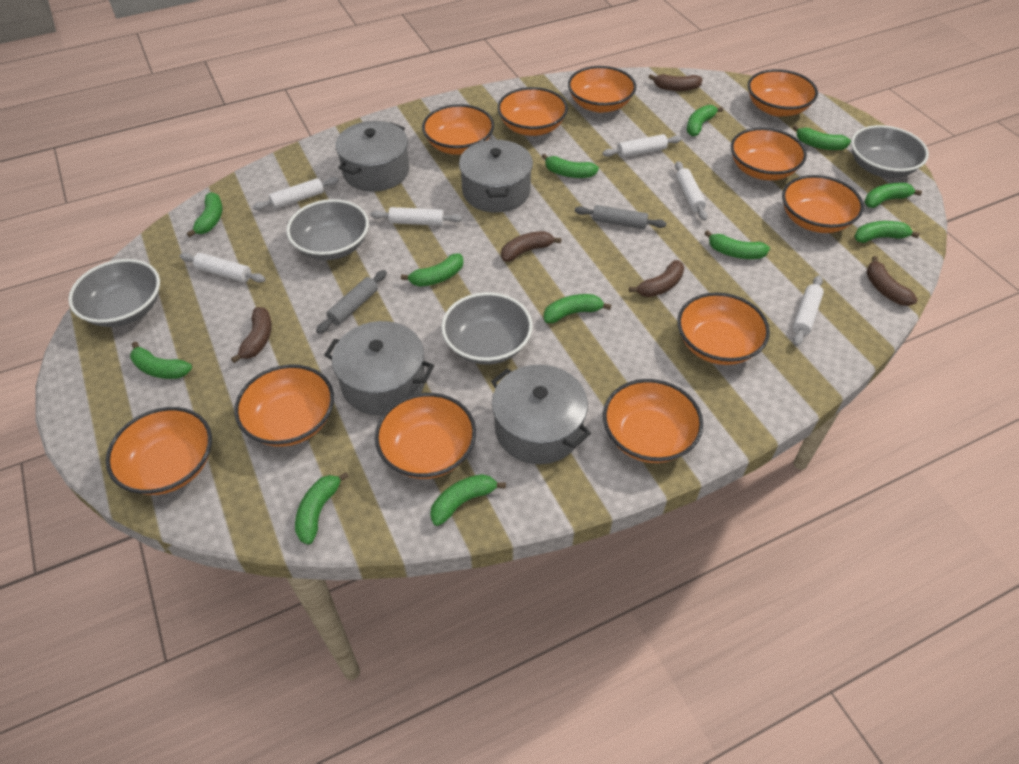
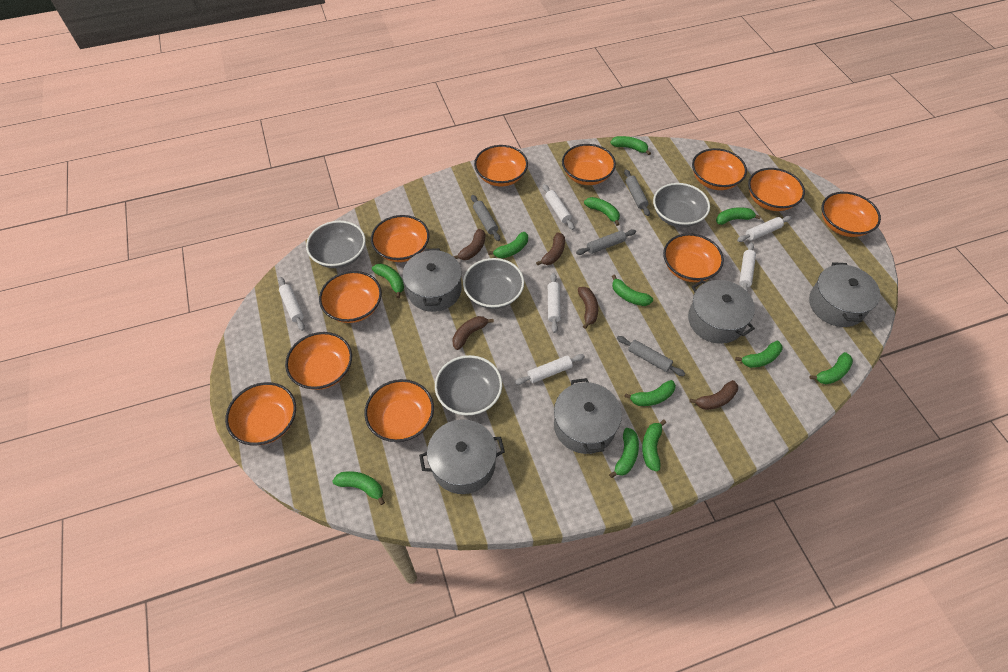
grey pot: [324,321,434,415] [335,121,409,192] [459,140,533,213] [491,364,591,464] = 4 -> [402,248,462,312] [419,419,505,494] [554,378,622,454] [688,280,755,344] [809,262,880,327] = 5
grey rolling pin: [316,270,387,334] [575,205,666,229] = 2 -> [471,195,500,241] [576,229,636,255] [617,336,685,376] [624,169,650,216] = 4

